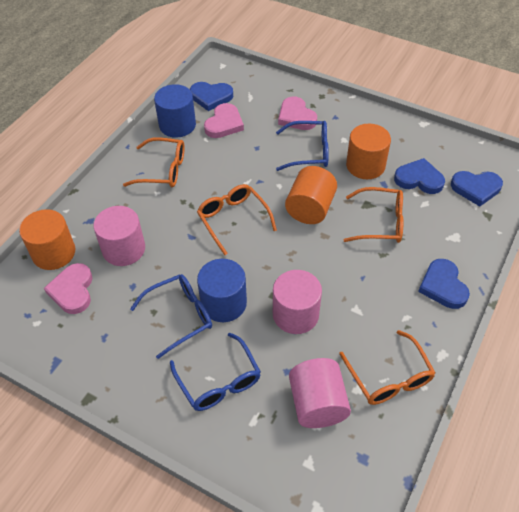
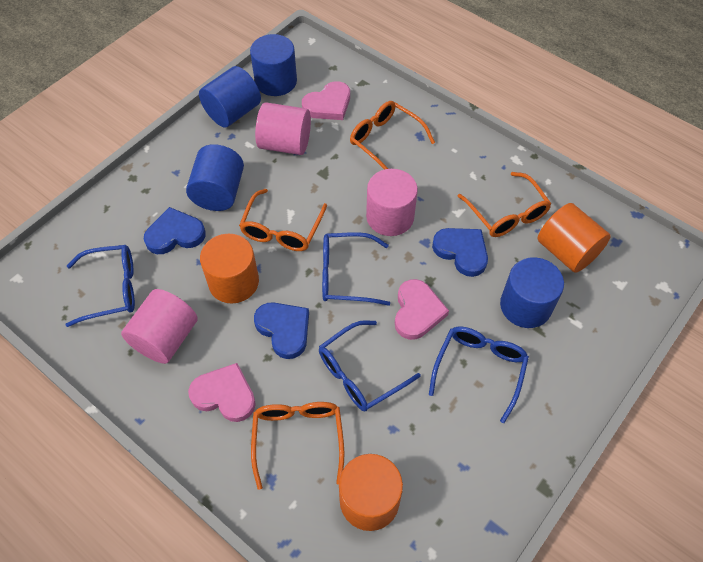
blue cylinder: [154,84,196,138] [197,259,247,322] = 2 -> [186,144,244,211] [199,66,261,128] [250,34,297,96] [500,257,564,328] = 4
blue glasses: [130,274,212,359] [170,333,261,411] [276,121,329,171] = 3 -> [65,245,135,327] [319,320,421,411] [322,232,390,306] [429,326,529,423] = 4
blue heart: [190,82,233,111] [394,158,445,194] [418,259,470,309] [451,171,503,206] = 4 -> [144,207,206,254] [254,302,309,359] [432,228,488,277] = 3

